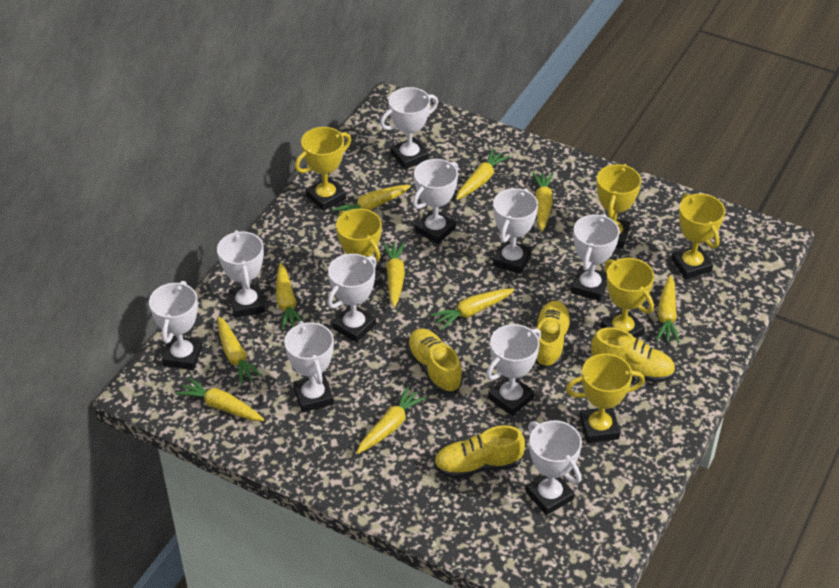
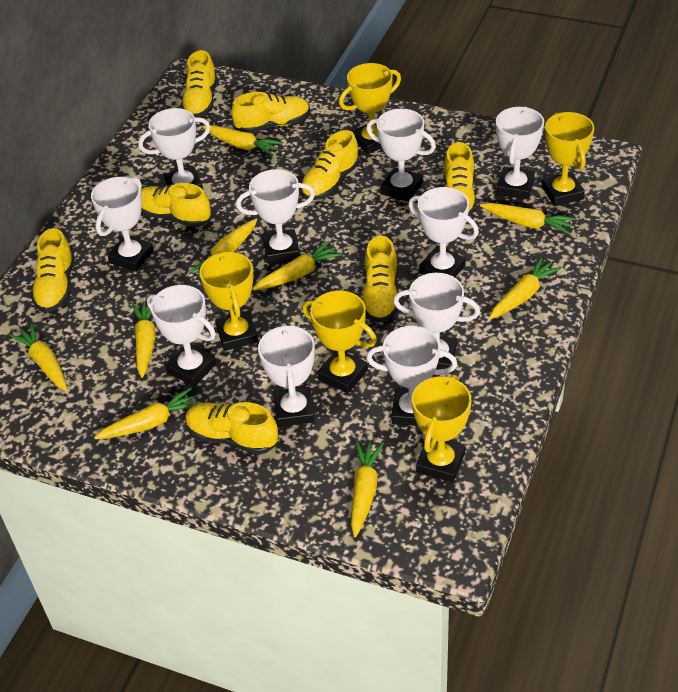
yellow carrot: [176,377,264,421] [217,317,263,385] [276,263,302,330] [332,185,411,217] [356,386,427,454] [382,242,405,308] [431,288,514,330] [456,149,510,200] [532,172,554,232] [656,275,680,343] = 10 -> [9,323,68,391] [94,387,197,439] [131,301,156,378] [189,219,257,277] [202,125,283,156] [252,241,342,290] [351,441,384,537] [480,203,576,234] [489,257,562,319] = 9
yellow shoe: [407,328,463,393] [434,425,525,479] [535,301,572,368] [591,327,675,383] = 4 -> [31,228,74,313] [141,183,211,227] [181,50,217,117] [185,402,278,455] [231,92,310,133] [301,130,360,200] [362,236,399,323] [444,142,477,216] = 8
yellow trophy: [295,127,351,211] [336,209,382,288] [566,354,645,443] [596,164,641,248] [601,258,654,338] [671,193,725,279] = 6 -> [199,251,258,351] [302,290,377,393] [339,63,401,154] [412,375,471,482] [542,112,594,206] = 5

